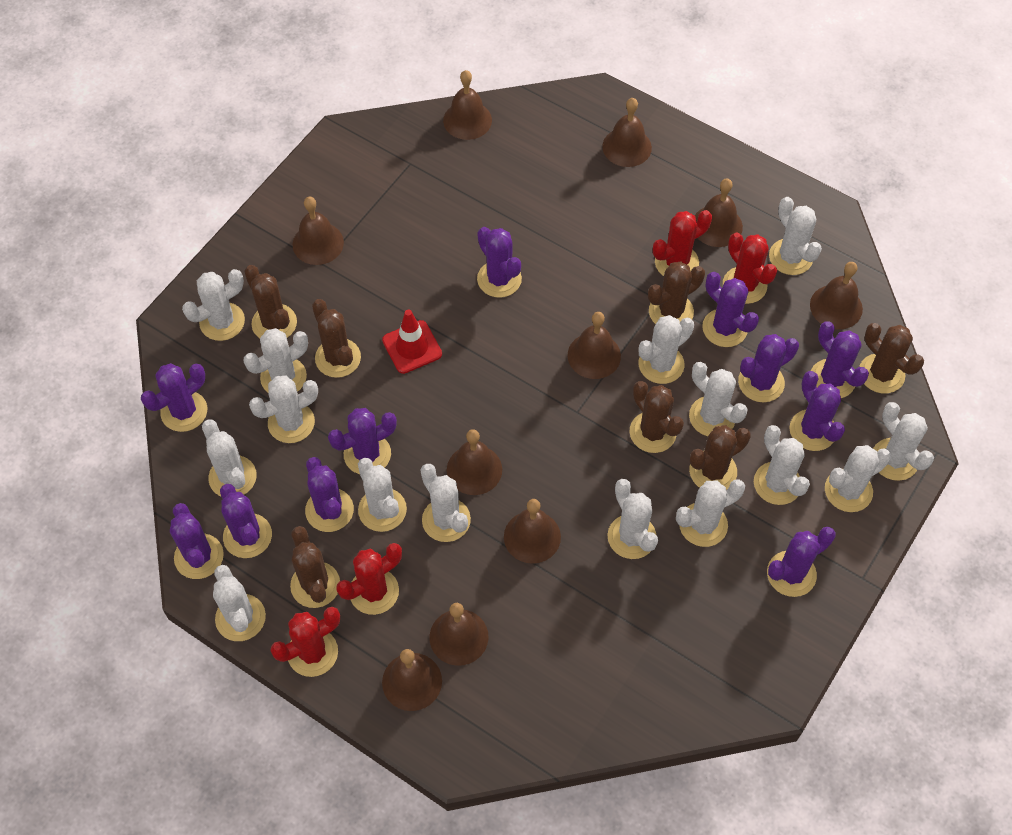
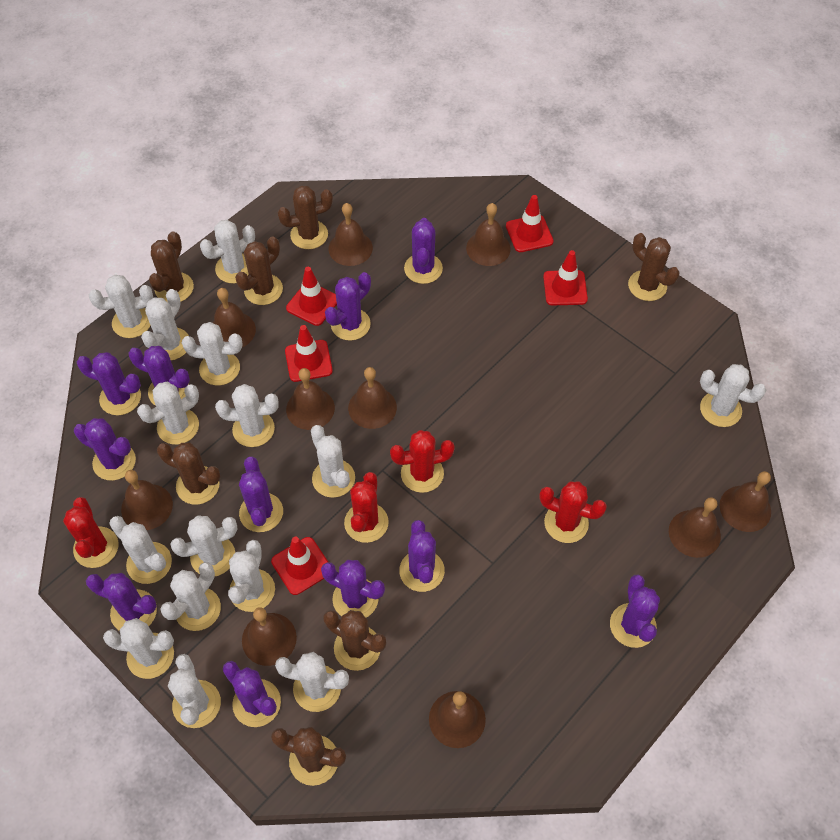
red traffic cone: [382,309,442,374] = 1 -> [271,537,328,595] [285,325,333,382] [286,267,337,326] [506,195,554,252] [543,250,588,306] = 5

